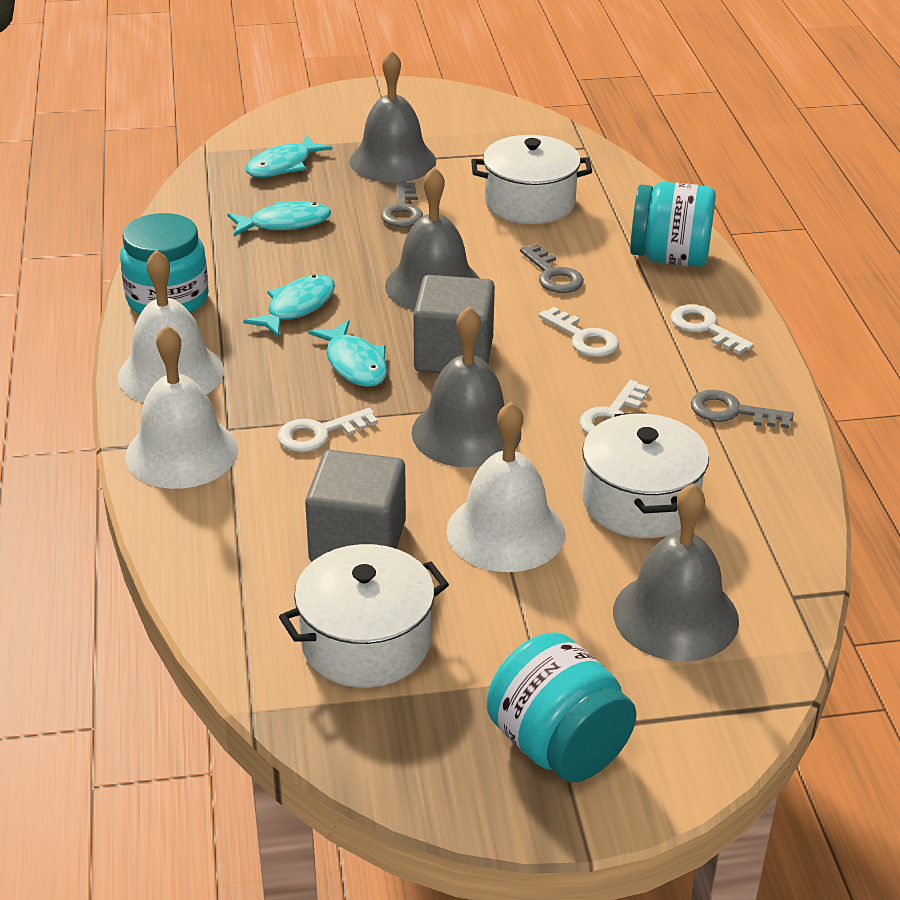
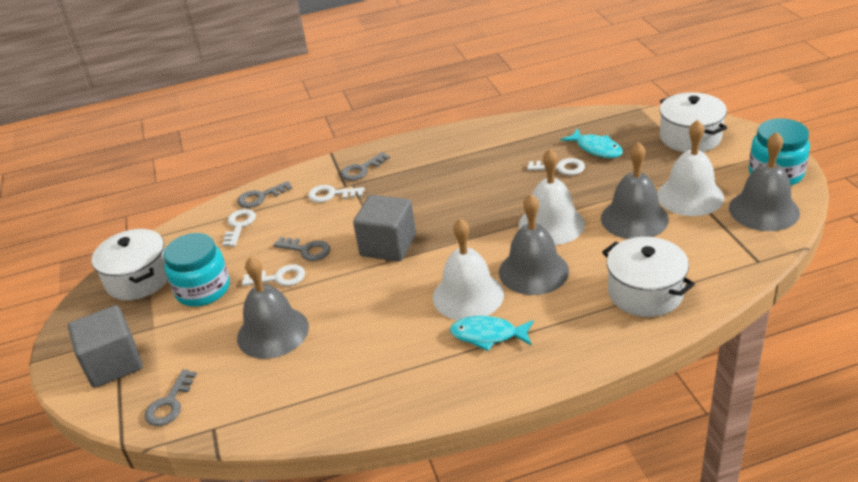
grey key: [381,182,423,227] [520,244,584,293] [691,390,794,428] = 3 -> [144,369,197,426] [237,181,292,208] [273,237,331,261] [341,152,390,181] = 4
turquoise fish: [227,201,331,236] [243,274,335,337] [246,135,333,177] [308,320,387,387] = 4 -> [450,316,534,351] [561,129,623,158] = 2
turquoise jar: [120,213,209,314] [487,632,637,783] [630,182,716,267] = 3 -> [163,233,230,307] [749,118,810,186] = 2

